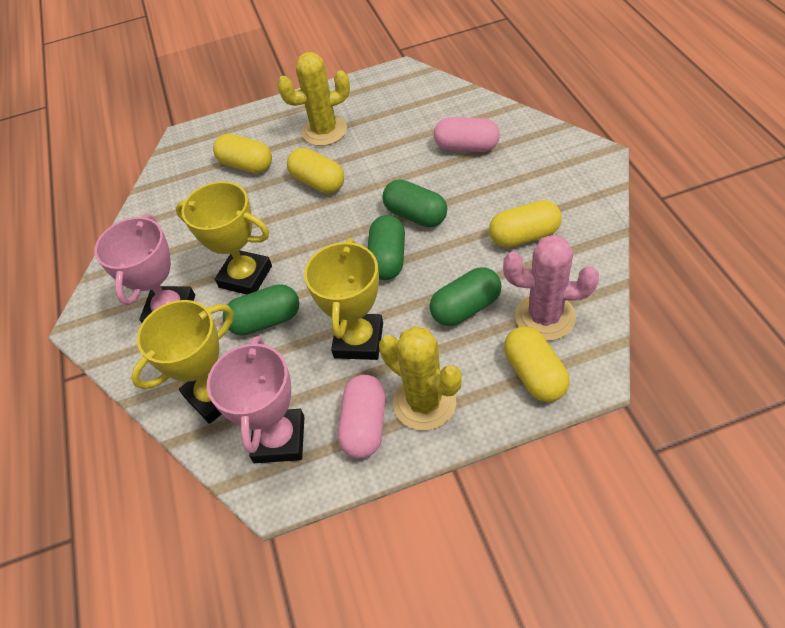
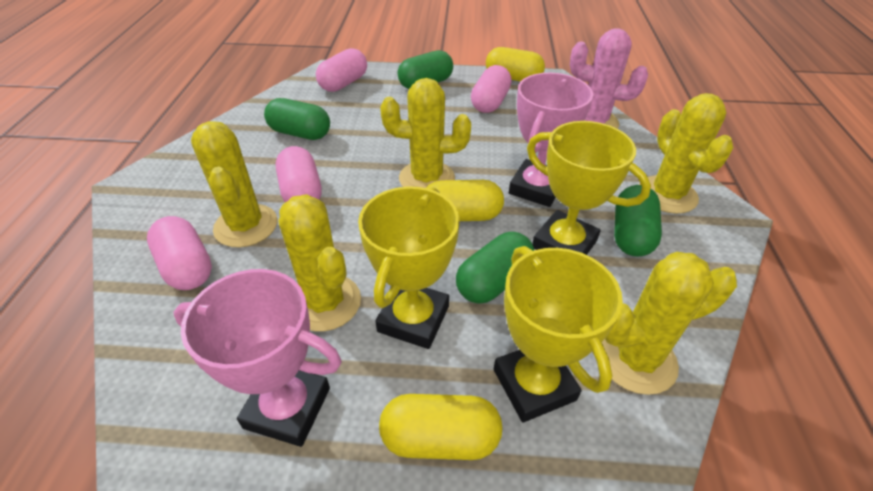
pink capsule: [338,375,386,459] [434,117,500,152] = 2 -> [147,216,212,290] [276,146,321,202] [316,48,367,92] [471,65,512,113] = 4
yellow cactus: [277,52,350,146] [379,326,462,430] = 2 -> [191,121,277,248] [278,194,361,331] [380,78,471,188] [602,252,737,395] [639,93,733,214] = 5
yellow capsule: [213,134,272,173] [287,148,344,194] [489,200,562,247] [504,326,570,402] = 4 -> [379,394,502,460] [426,180,504,221] [486,47,545,82] = 3

